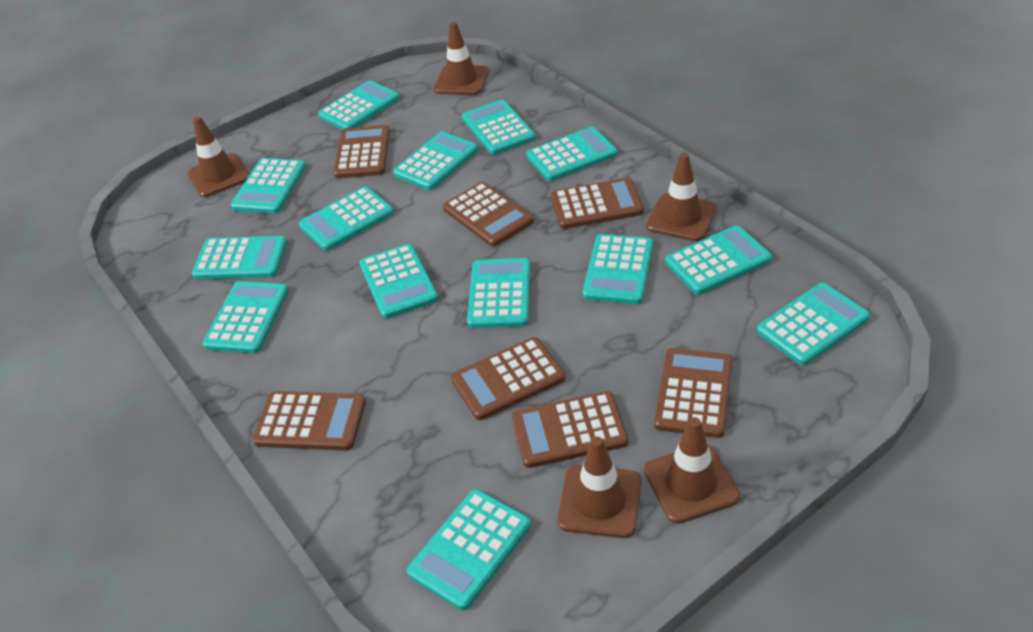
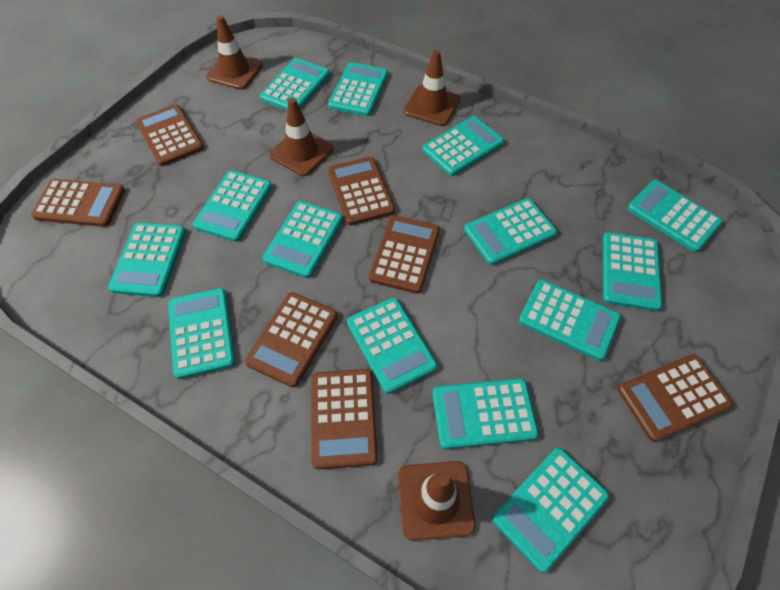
brown traffic cone: [188,116,250,197] [434,22,489,95] [558,436,641,538] [644,417,740,524] [646,153,717,241] = 5 -> [206,15,263,90] [269,98,334,176] [398,461,476,541] [404,50,460,126] = 4

